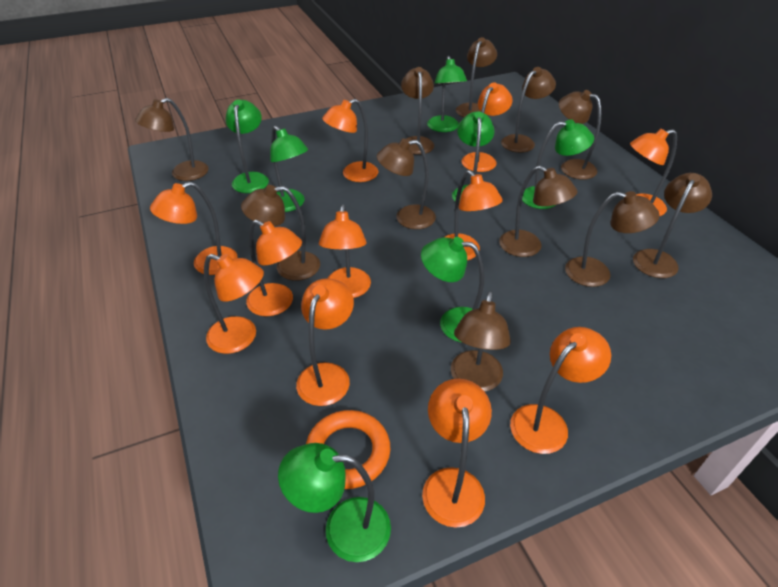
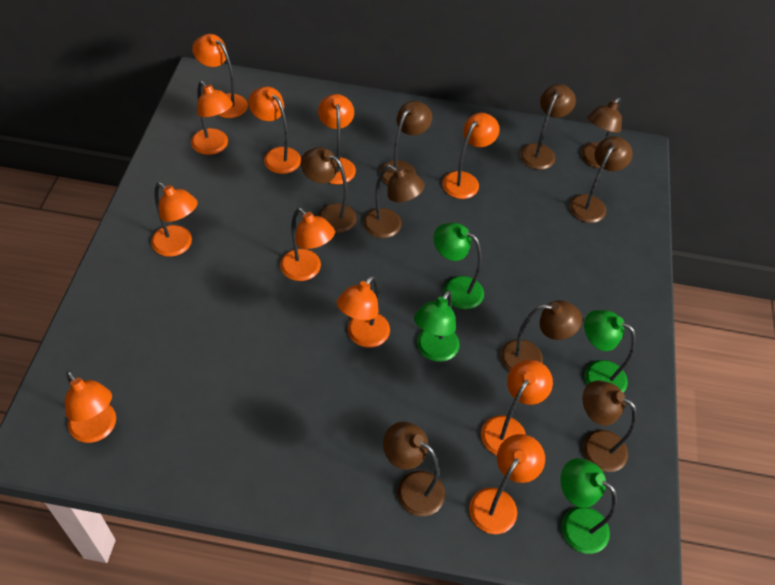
brown lamp: [135,98,209,181] [241,185,320,281] [377,138,436,229] [401,67,434,155] [451,291,511,392] [456,37,497,117] [499,166,577,257] [501,67,556,153] [559,90,601,180] [565,191,660,287] [633,173,712,278] = 11 -> [301,147,357,233] [363,165,425,238] [379,101,432,185] [383,422,445,516] [500,300,582,371] [520,84,576,170] [569,136,633,223] [581,97,622,168] [583,380,637,472] = 9
green lamp: [226,99,269,193] [270,126,308,212] [278,443,391,562] [421,237,484,343] [427,56,467,132] [452,112,494,202] [522,119,594,209] = 7 -> [414,290,460,362] [434,223,484,309] [560,458,617,554] [584,310,636,393] = 4
orange ring: [306,410,390,489] = 1 -> none = 0

